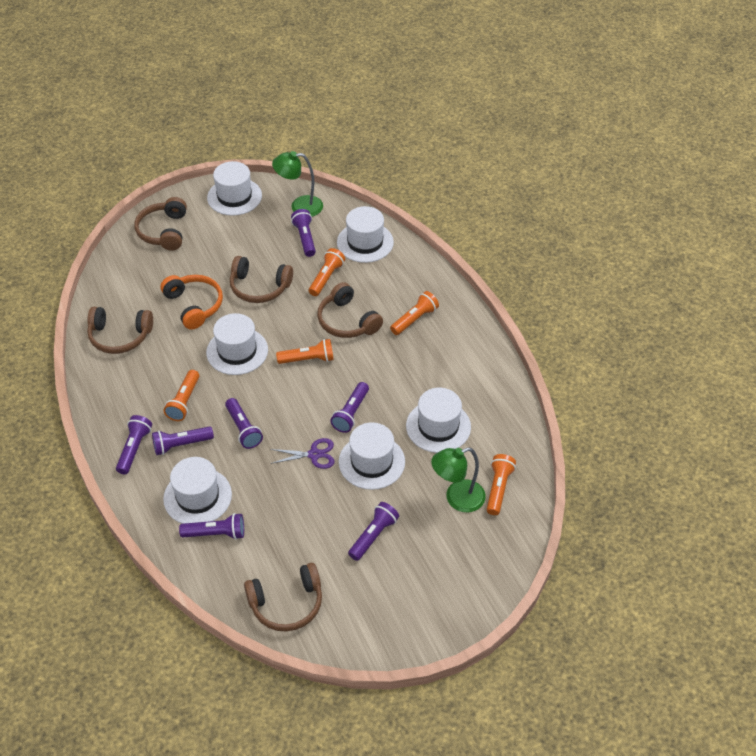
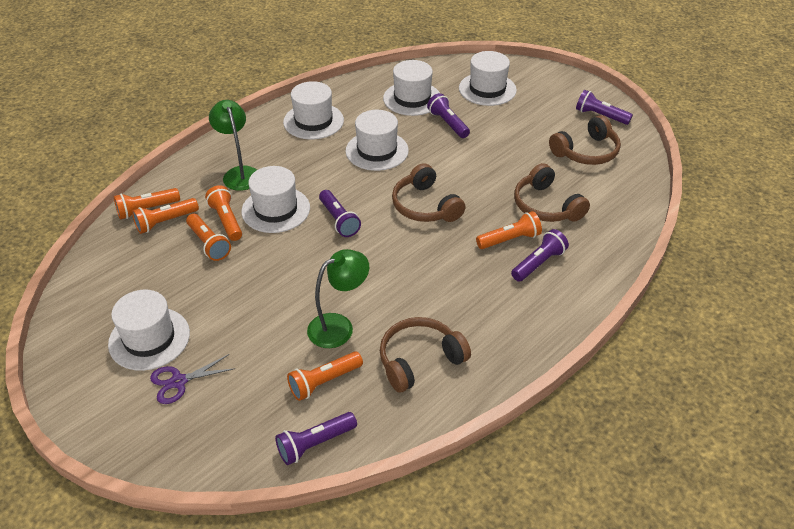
brown headphones: [87,307,153,354] [134,197,187,251] [230,256,293,303] [244,563,322,632] [317,282,383,338] = 5 -> [380,317,471,392] [392,163,465,222] [514,163,590,222] [549,115,621,165] = 4
orange flashlight: [164,370,199,421] [276,339,334,364] [309,248,345,296] [390,291,439,335] [486,454,516,515] = 5 -> [114,188,180,220] [132,198,199,234] [186,214,231,261] [205,185,242,241] [287,351,363,401] [476,211,542,249] = 6
orange headphones: [161,275,223,330] = 1 -> none = 0
purple flashlight: [116,415,152,474] [152,426,214,455] [179,513,244,540] [225,398,263,449] [291,209,316,257] [330,382,369,433] [348,502,399,561] = 7 -> [275,412,357,465] [319,190,361,237] [427,93,470,138] [511,229,569,282] [576,90,633,125] = 5

